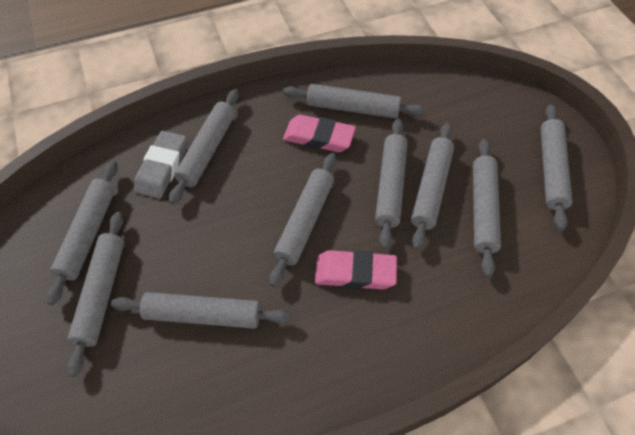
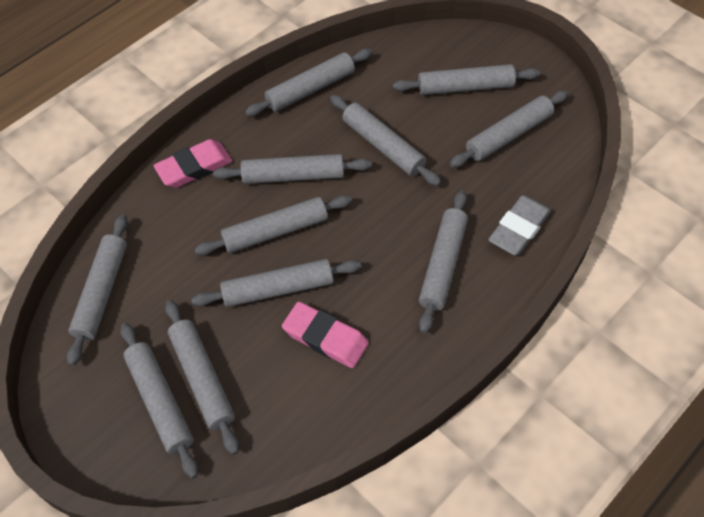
grey rolling pin: [46,161,118,305] [67,212,124,377] [111,292,291,329] [169,89,239,205] [269,153,336,287] [283,84,426,119] [375,118,408,249] [411,123,454,250] [473,139,501,277] [541,104,573,231] = 10 -> [67,214,128,366] [120,323,198,479] [165,300,239,455] [191,259,361,307] [195,195,352,255] [213,154,372,184] [245,49,372,116] [330,95,441,186] [393,64,540,95] [419,190,468,333] [449,90,568,168] = 11

